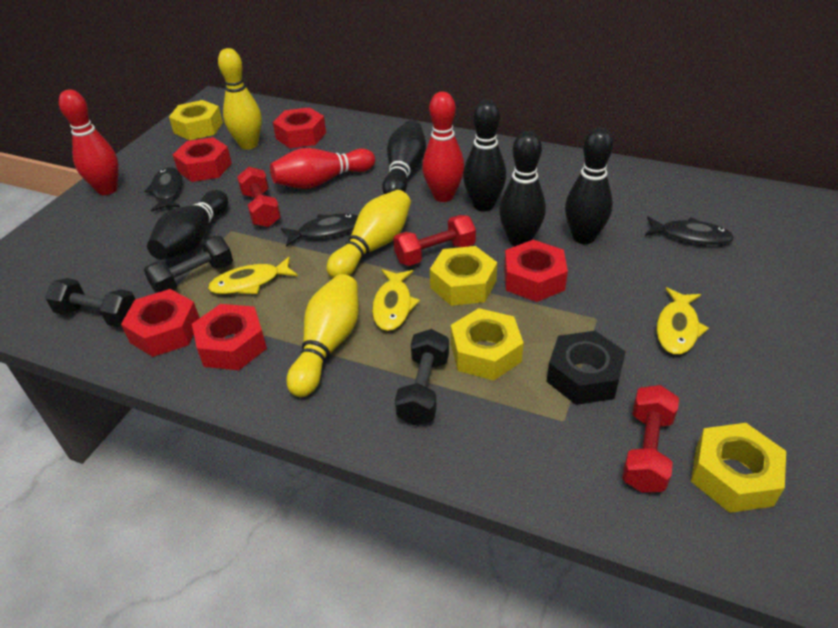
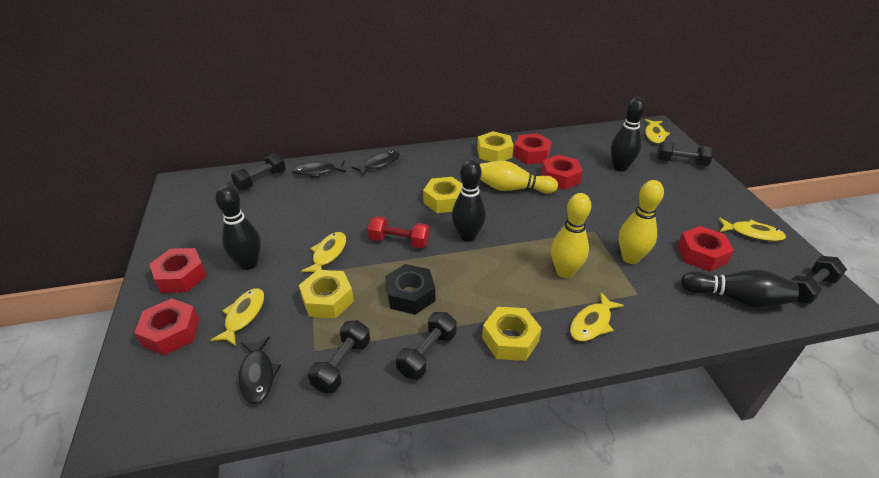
black bowling pin: [147,190,228,260] [382,120,426,194] [463,99,506,212] [499,131,546,246] [565,127,613,244] = 5 -> [215,185,261,270] [452,160,486,242] [611,97,646,172] [681,270,799,308] = 4
black dumbbell: [45,278,135,327] [144,236,233,293] [395,329,449,425] = 3 -> [231,153,286,190] [308,320,370,393] [396,312,457,380] [657,142,713,166] [791,256,847,304] = 5
red bowling pin: [59,89,119,195] [270,148,375,189] [422,92,464,202] = 3 -> none = 0
red dumbbell: [237,167,281,227] [393,215,476,266] [622,385,679,493] = 3 -> [368,216,429,248] = 1
yellow fish: [208,256,298,295] [372,269,420,331] [657,287,709,355] = 3 -> [210,288,264,346] [301,232,346,272] [570,293,624,341] [645,119,670,144] [719,217,786,242] = 5

